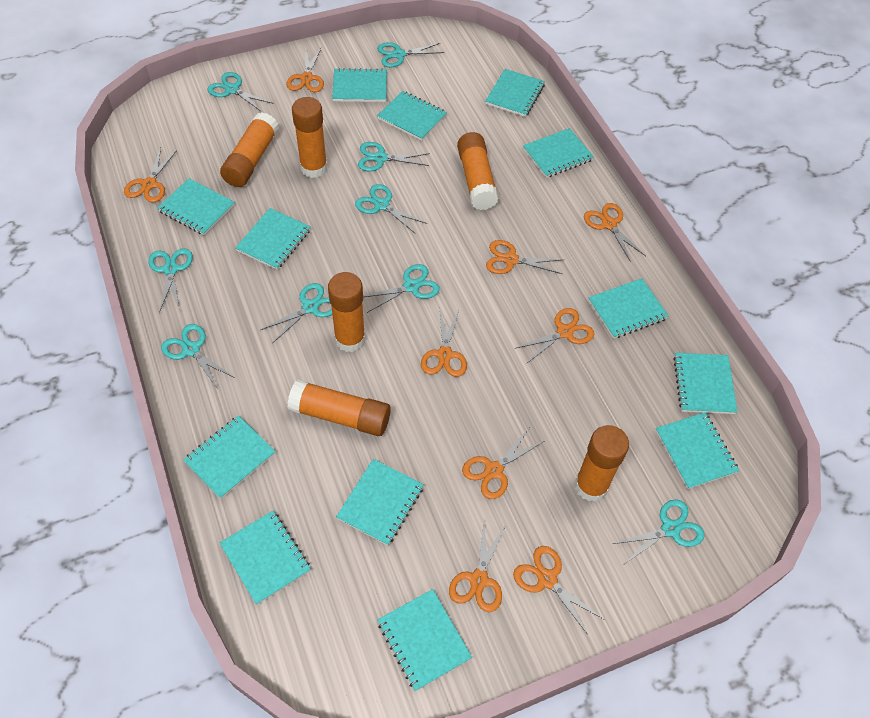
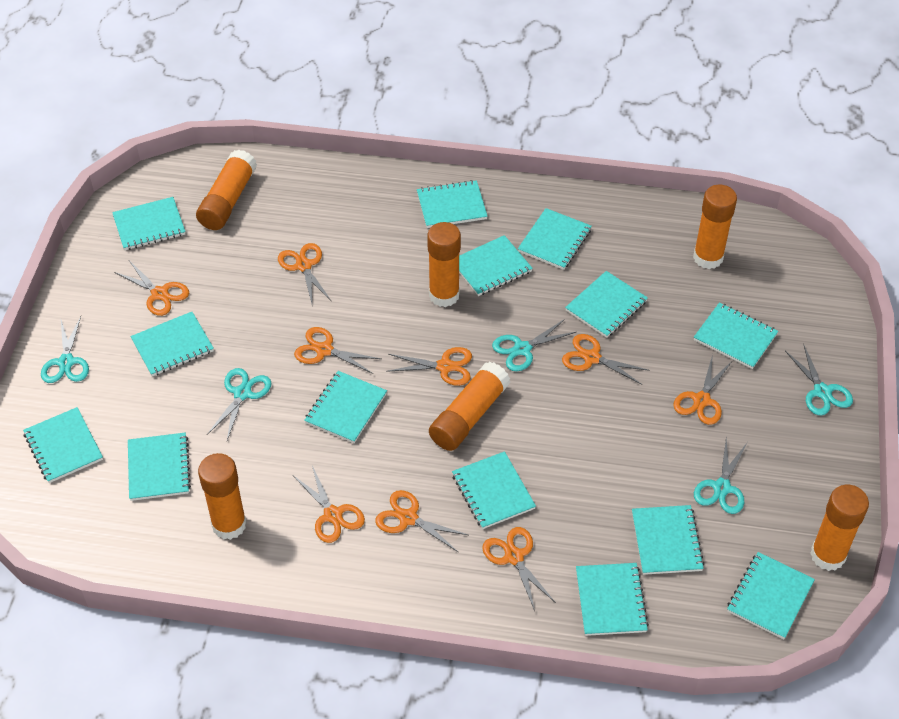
turquoise notebook: [157,178,235,235] [183,415,276,499] [220,511,311,605] [235,208,311,270] [332,68,387,102] [336,459,424,546] [377,91,447,141] [378,589,472,691] [485,69,545,117] [523,128,594,178] [588,278,669,339] [655,412,739,489] [673,353,738,414] = 13 -> [23,407,103,483] [112,197,186,250] [128,433,191,501] [131,312,214,377] [304,371,387,443] [417,180,488,228] [452,451,536,529] [459,235,533,296] [518,208,592,270] [565,271,648,338] [576,563,649,636] [632,505,704,575] [694,302,778,369] [727,552,815,639] = 14
turquoise scissors: [149,248,193,313] [161,324,235,389] [207,72,272,112] [260,283,332,344] [355,184,427,234] [358,142,430,171] [363,264,440,313] [377,42,444,67] [613,499,705,563] = 9 -> [41,316,89,383] [207,368,271,440] [492,319,576,371] [694,438,748,514] [785,344,853,416] = 5

